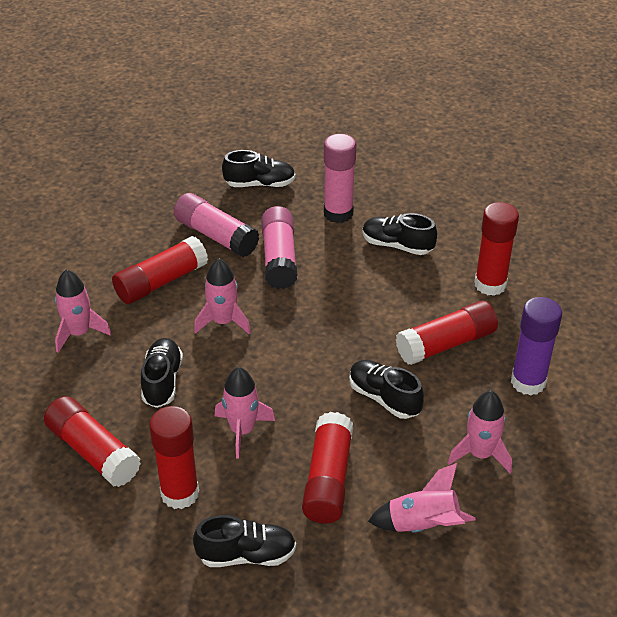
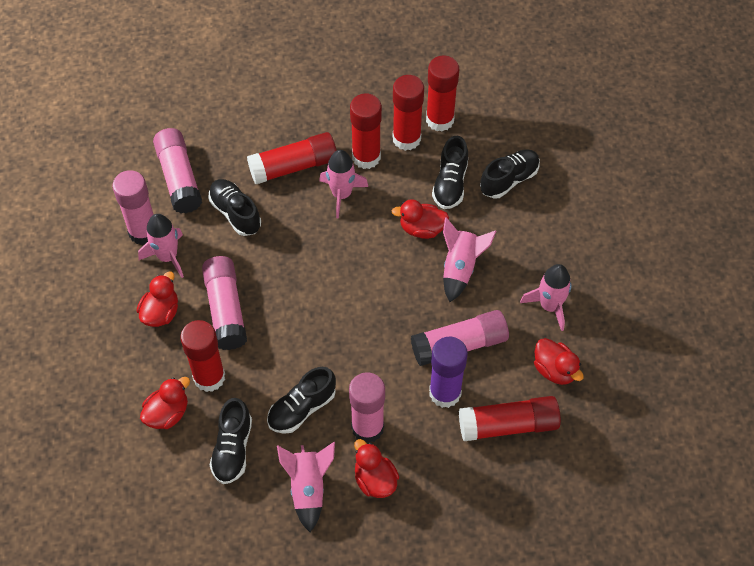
pink glue stick: [174,193,259,257] [261,206,297,289] [324,134,356,223] = 3 -> [112,170,154,245] [153,128,202,213] [202,256,247,350] [349,372,385,443] [411,310,509,366] = 5
red duck: none = 0 -> [137,272,178,327] [140,377,190,429] [354,439,399,498] [392,199,449,239] [534,338,584,385] = 5

